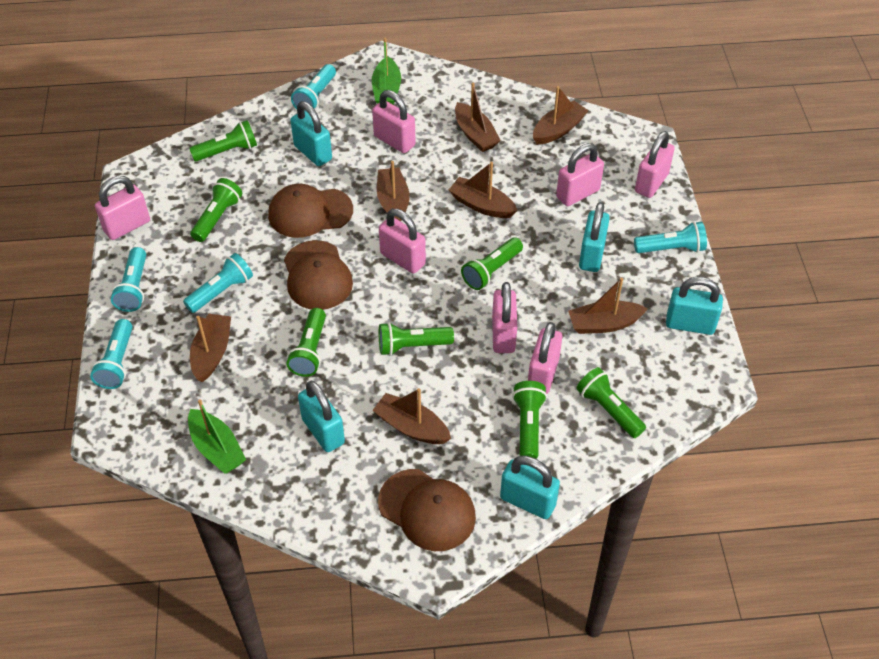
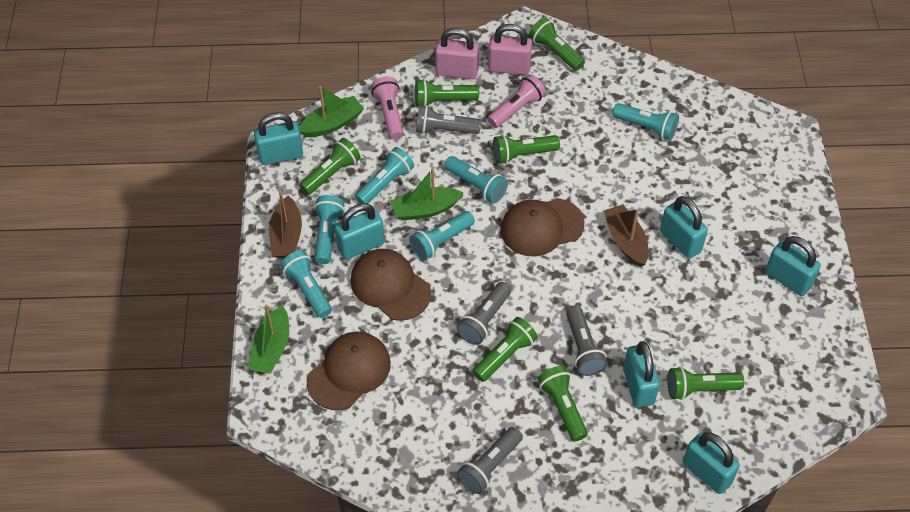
brown boat: [190,314,231,382] [372,388,451,444] [377,161,410,221] [449,162,518,218] [455,83,501,152] [533,86,589,145] [568,278,648,334] = 7 -> [269,190,302,258] [604,204,649,267] = 2
green boat: [188,399,246,474] [372,38,401,104] = 2 -> [248,305,289,374] [299,86,364,137] [391,168,464,221] = 3
grey flashlight: none = 0 -> [416,105,481,134] [457,282,511,345] [457,427,523,494] [566,306,607,376] = 4
pink flashlight: none = 0 -> [371,76,404,140] [487,74,546,128] = 2
pink padlock: [95,176,150,240] [372,90,416,153] [379,209,426,274] [492,282,517,353] [528,322,562,394] [556,143,604,206] [635,131,675,198] = 7 -> [435,28,479,79] [488,24,532,75] = 2
turquoise flashlight: [90,319,133,389] [111,247,146,312] [183,253,253,313] [291,64,336,113] [634,222,707,253] = 5 -> [280,250,332,318] [314,195,345,264] [355,147,414,204] [409,211,475,260] [445,156,508,204] [612,103,679,140] = 6
turquoise padlock: [290,101,332,166] [298,381,345,452] [500,455,560,519] [579,202,610,272] [666,277,723,335] = 5 -> [254,112,303,165] [335,203,385,260] [623,341,660,408] [660,196,708,259] [683,432,740,494] [765,236,821,296] = 6

